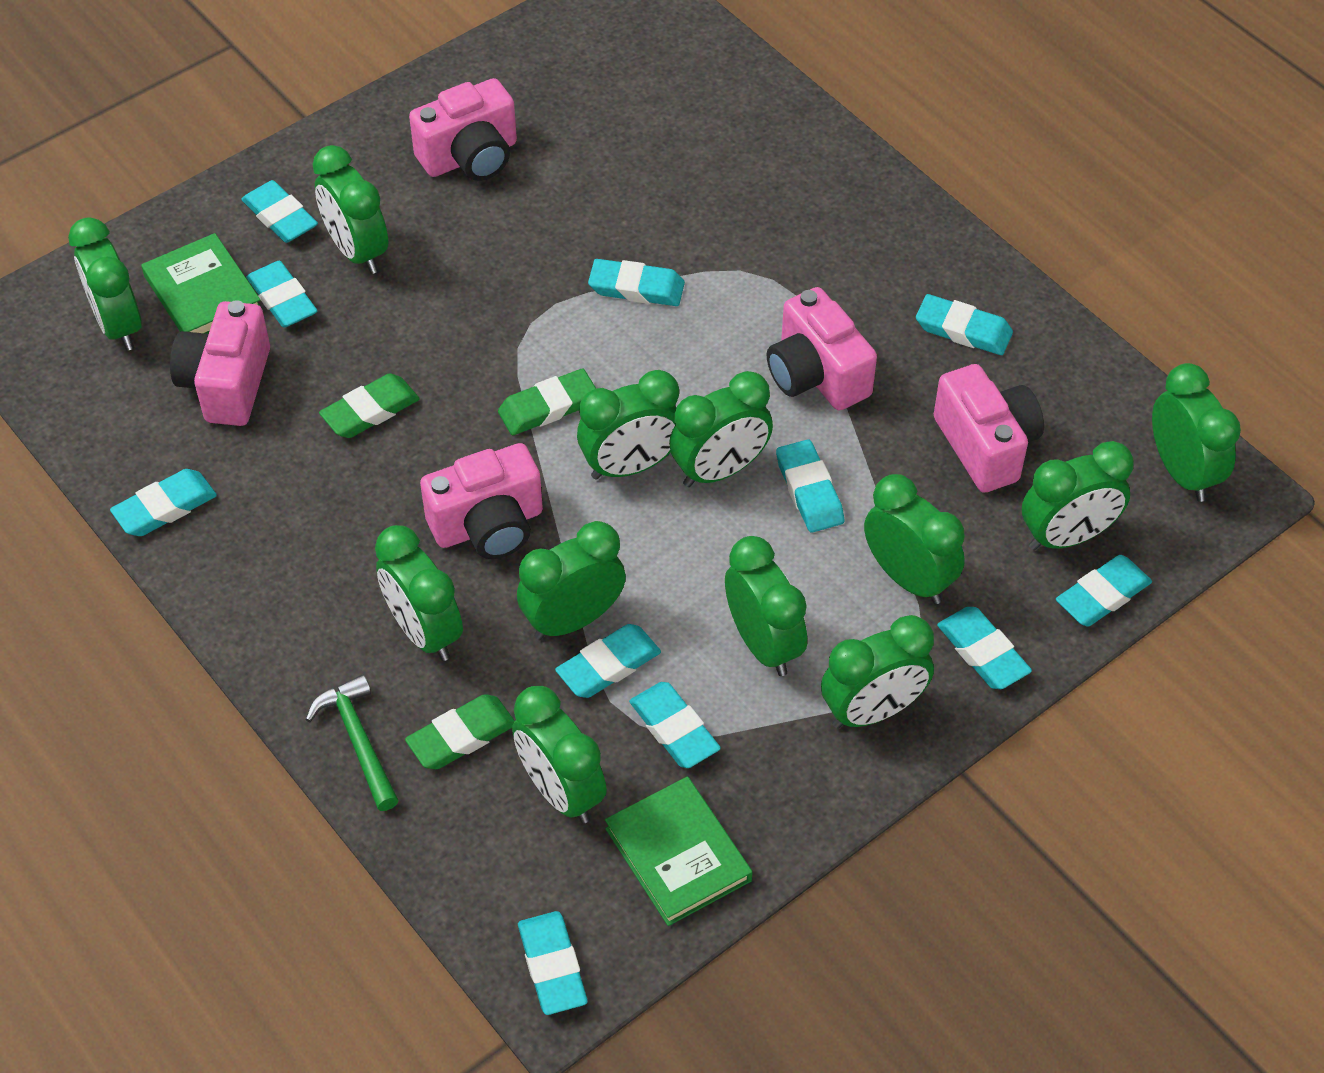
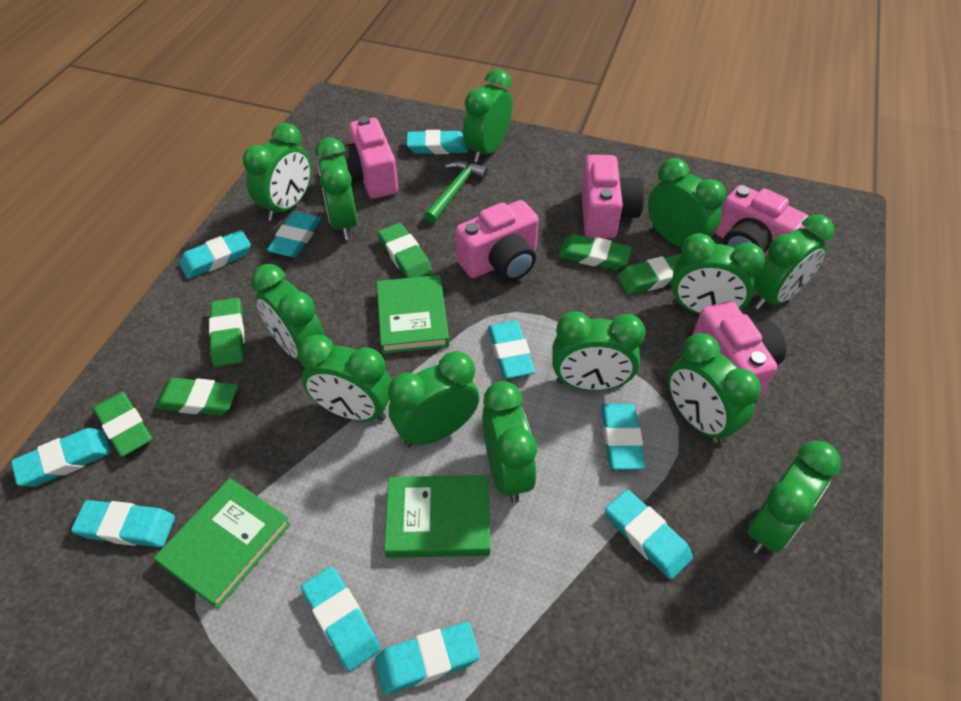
green book: [141,233,263,334] [605,776,752,926] = 2 -> [154,478,291,609] [377,275,449,354] [384,475,490,558] = 3
green clock: [68,217,142,351] [312,145,389,274] [375,525,463,661] [512,686,607,824] [517,521,626,640] [577,370,679,480] [669,371,773,487] [725,536,807,676] [821,615,934,729] [864,474,965,604] [1022,441,1134,550] [1152,363,1241,502] = 12 -> [243,123,311,221] [251,264,325,361] [298,334,392,421] [315,137,357,240] [388,351,479,447] [463,69,512,163] [482,381,537,503] [552,311,646,391] [648,158,726,247] [668,333,761,444] [671,233,765,314] [747,441,841,554] [754,215,834,310] = 13
green eraser: [319,373,420,438] [405,694,515,769] [498,369,596,435] = 3 -> [93,392,152,457] [155,378,238,416] [209,298,244,367] [378,223,432,278] [558,234,632,270] [617,254,682,295] = 6
turquoise eraser: [110,469,217,536] [241,180,318,243] [247,261,317,328] [518,911,588,1015] [555,624,661,698] [588,259,685,306] [629,682,721,768] [776,439,844,533] [916,294,1013,355] [937,607,1032,689] [1056,555,1152,626] = 11 -> [11,428,111,487] [71,500,175,547] [179,230,251,279] [267,211,321,258] [301,566,381,671] [375,622,480,695] [407,130,468,154] [488,321,535,379] [601,403,645,470] [605,489,693,579] = 10

